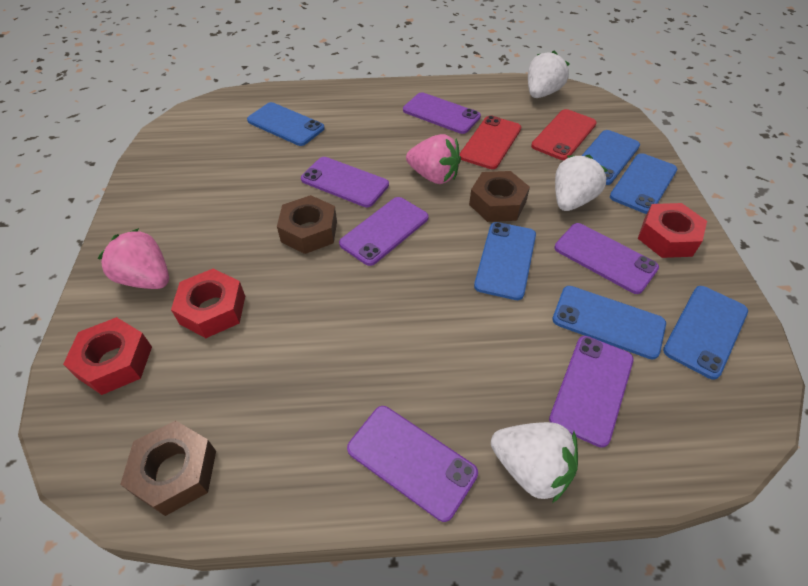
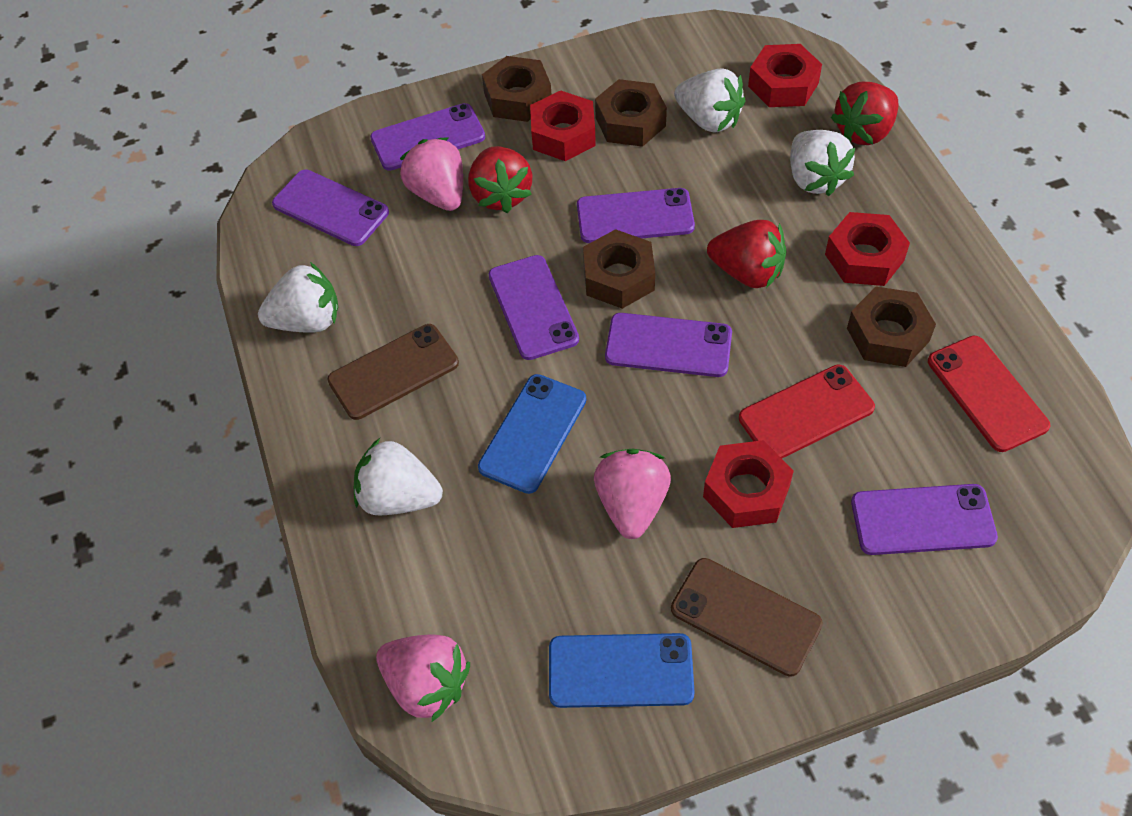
blue phone: [247,102,325,146] [474,222,536,300] [552,286,666,359] [582,130,640,185] [610,153,677,214] [663,286,748,380] = 6 -> [478,374,586,494] [549,633,695,708] = 2
brown nut: [120,421,216,516] [277,195,337,254] [469,171,530,222] = 3 -> [482,56,551,122] [583,229,655,309] [595,79,667,147] [847,287,936,367] = 4
brown phone: none = 0 -> [327,324,459,420] [671,558,823,677] = 2
pink strawberry: [98,228,169,289] [406,134,461,184] = 2 -> [376,635,470,722] [400,138,463,211] [594,449,671,539] = 3
red nut: [63,317,152,395] [171,269,245,338] [638,203,707,258] = 3 -> [530,90,596,161] [703,440,794,528] [748,44,822,107] [825,212,910,286] = 4
red strawberry: none = 0 -> [468,146,532,213] [707,220,786,288] [831,82,898,145] = 3
white strawberry: [491,422,578,503] [528,51,570,98] [555,155,608,211] = 3 -> [258,262,338,333] [354,438,443,515] [674,68,746,133] [790,130,855,196] = 4

